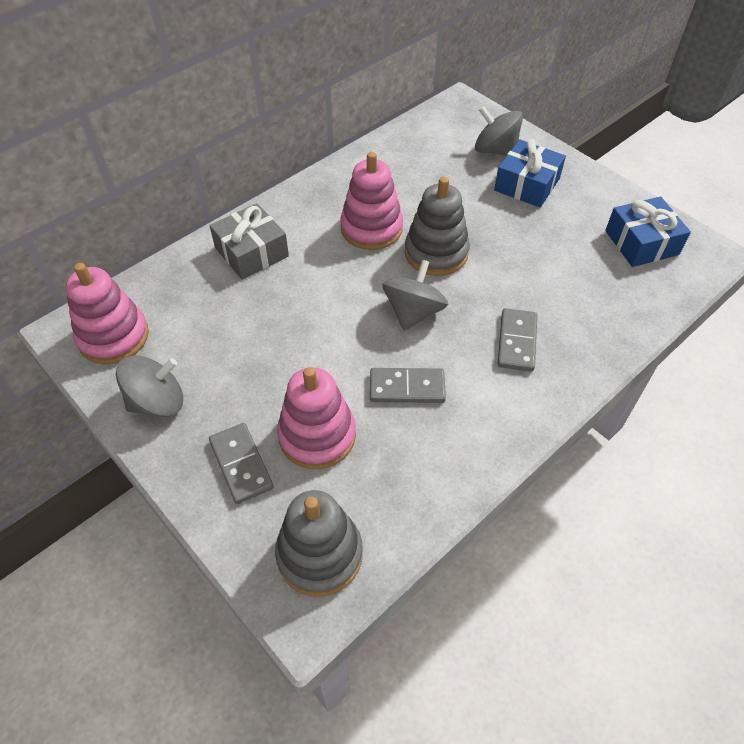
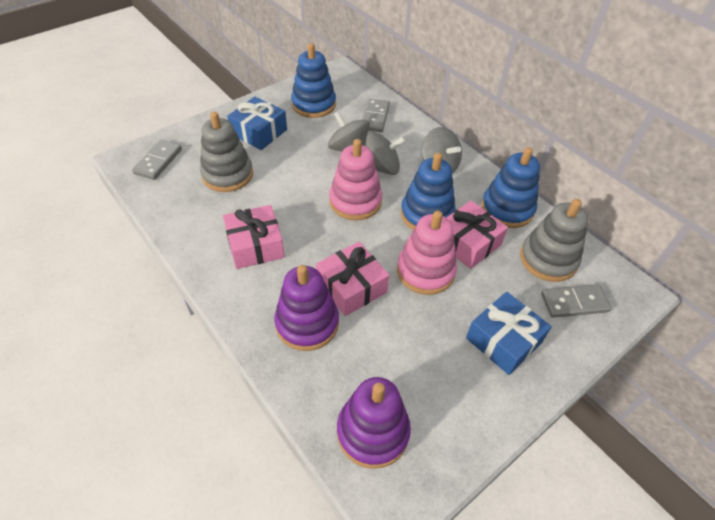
blue stacking toy: none = 0 -> [291,43,336,118] [401,153,456,230] [481,147,540,228] = 3
grey gift: [209,203,289,280] = 1 -> none = 0
pink gift: none = 0 -> [223,205,285,269] [316,242,389,316] [446,201,508,269] = 3
pink stacking toy: [65,263,149,364] [277,367,356,470] [340,152,403,250] = 3 -> [329,139,382,220] [397,211,457,295] = 2
purple stacking toy: none = 0 -> [274,265,339,351] [337,377,411,469] = 2

